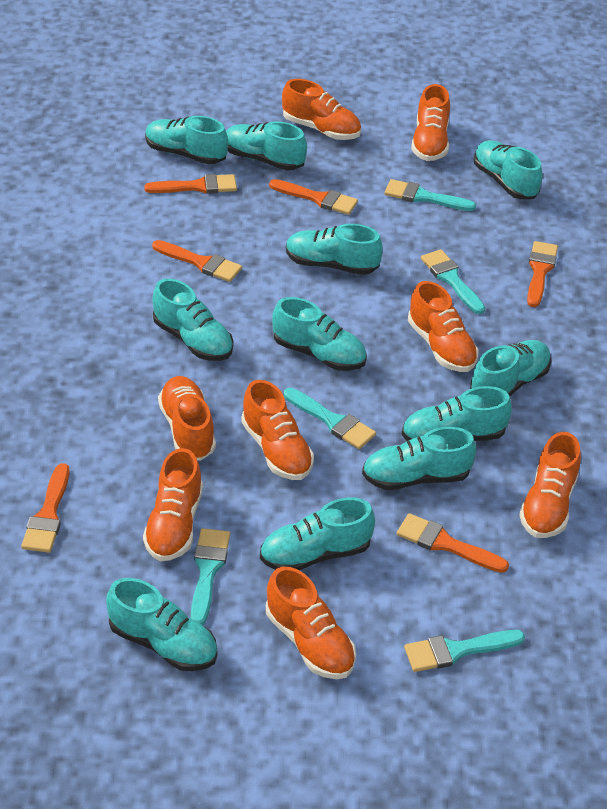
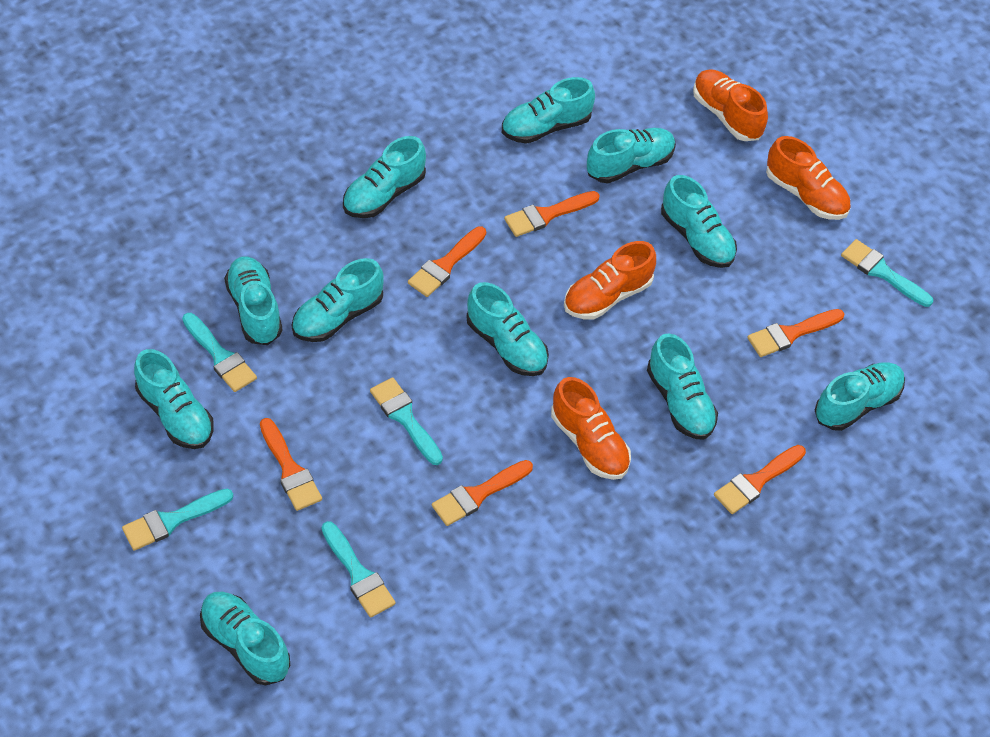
orange shoe: [143,448,203,561] [158,376,216,461] [241,380,314,480] [266,567,356,679] [282,79,361,140] [408,281,478,372] [411,84,450,161] [519,432,581,538] = 8 -> [551,377,631,480] [564,241,656,319] [693,69,768,141] [766,136,850,220] = 4

